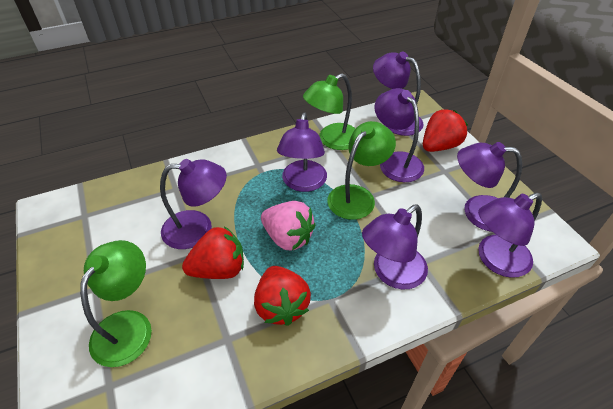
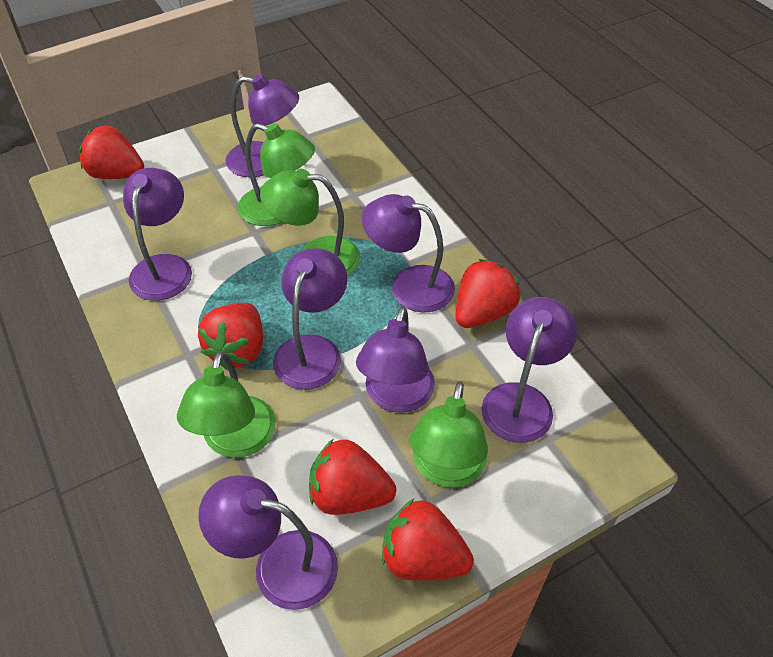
green lamp: [80,240,152,367] [303,73,356,150] [327,121,396,220] = 3 -> [177,351,276,458] [238,123,315,226] [260,169,360,276] [410,381,488,488] = 4
pink strawberry: [261,201,316,250] = 1 -> none = 0
red strawberry: [182,226,244,279] [254,266,311,326] [423,109,468,152] = 3 -> [79,126,144,179] [198,303,263,369] [309,438,396,515] [382,499,474,581] [455,259,520,328] = 5

